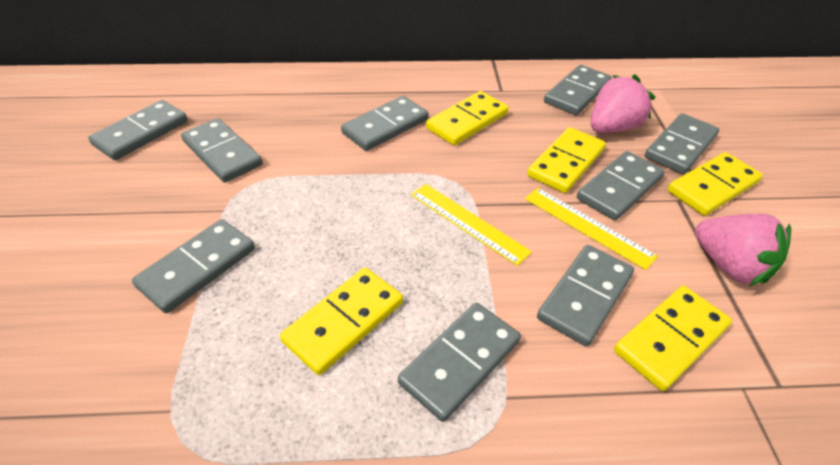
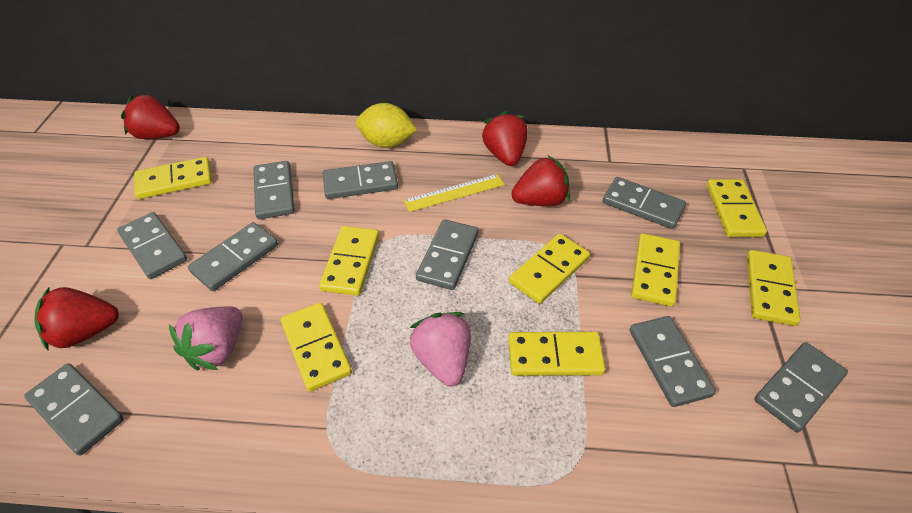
red strawberry: none = 0 -> [34,287,119,350] [121,93,180,139] [482,111,528,166] [511,155,570,206] = 4
yellow domino: [280,267,403,375] [426,91,509,145] [527,127,606,193] [614,286,732,391] [668,152,763,216] = 5 -> [134,157,212,199] [281,302,352,392] [319,226,379,296] [508,332,605,376] [509,234,590,304] [631,233,680,307] [706,179,767,237] [747,250,801,326] = 8
yellow lemon: none = 0 -> [356,103,417,148] = 1
yellow ruler: [411,184,532,266] [525,188,658,270] = 2 -> [403,174,505,212] = 1

